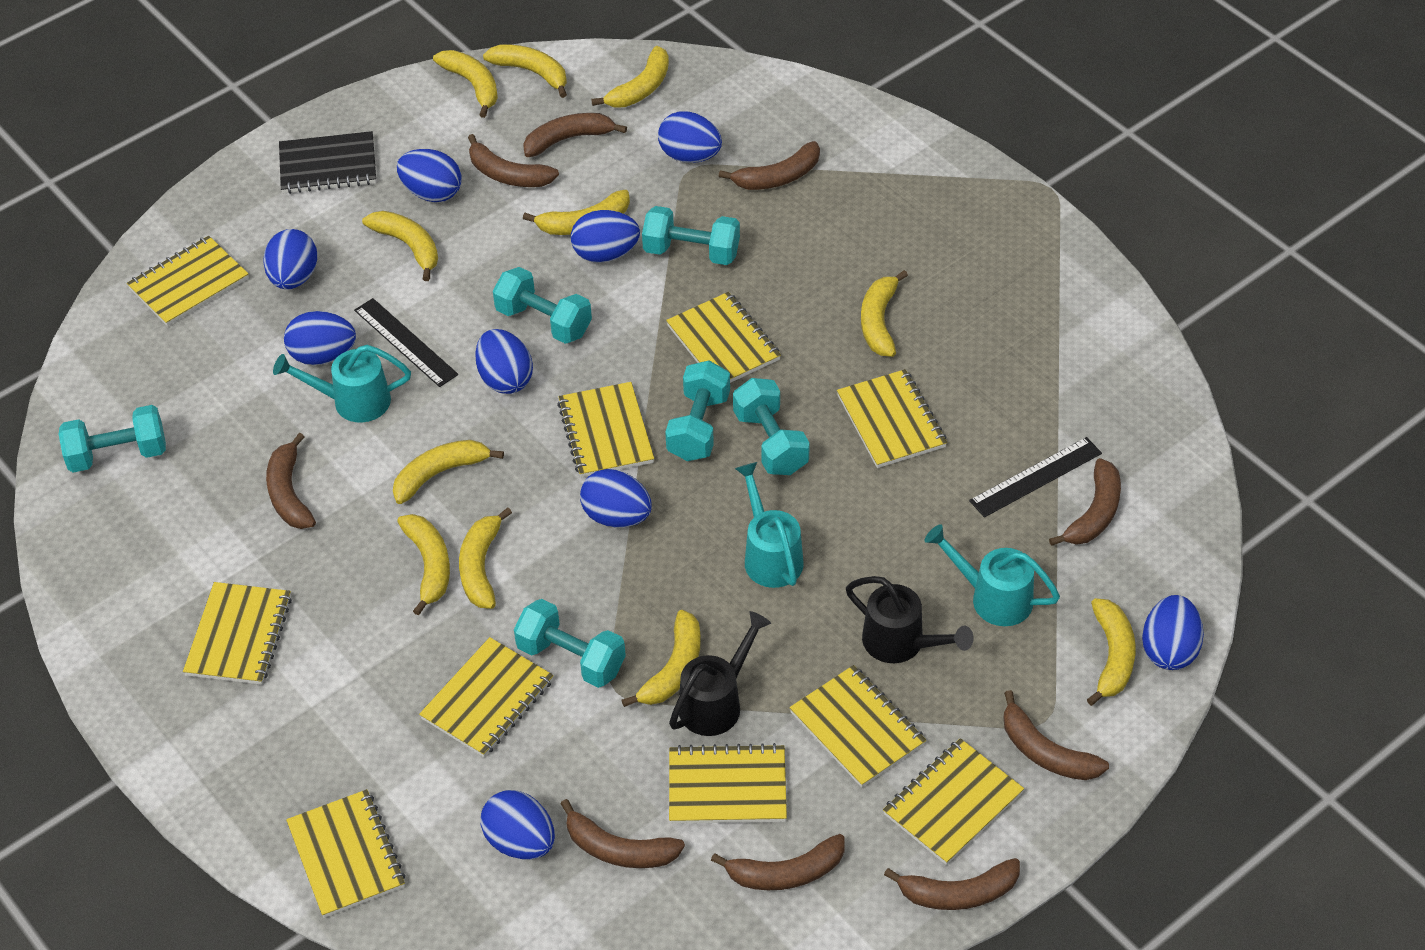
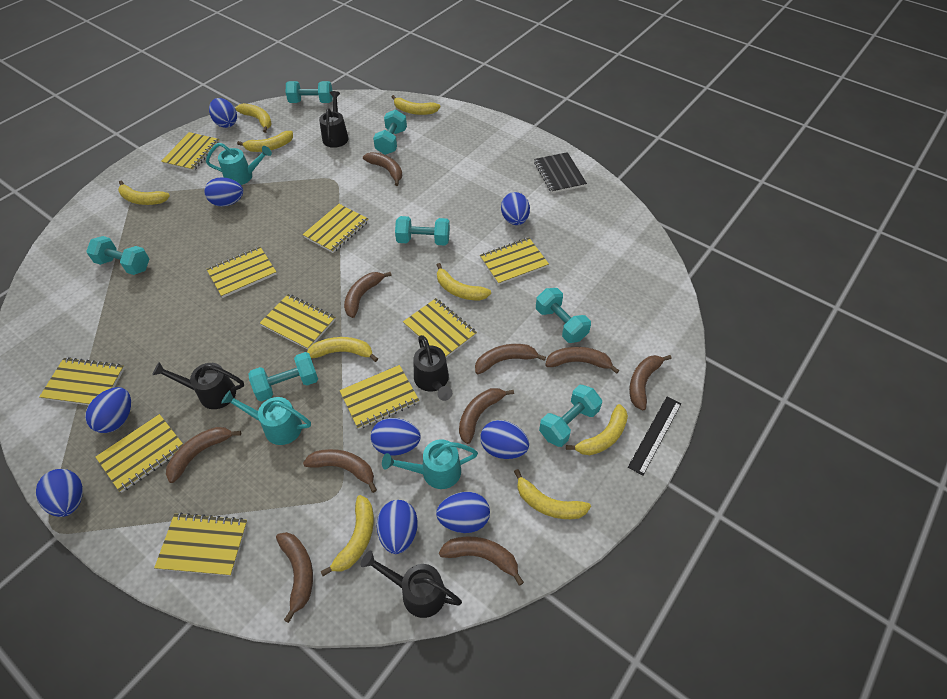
black ruler: [354,298,458,387] [969,437,1102,517] = 2 -> [628,397,681,476] = 1
black watering can: [669,611,771,736] [846,576,974,663] = 2 -> [152,362,244,409] [319,91,349,148] [361,551,462,618] [413,335,452,401] = 4
brown banana: [266,433,316,529] [468,134,559,187] [523,113,627,157] [561,799,685,868] [711,834,845,890] [719,141,820,190] [884,858,1020,910] [1003,690,1109,780] [1049,458,1121,546] = 9 -> [166,427,241,483] [276,532,313,623] [303,449,377,493] [344,272,392,318] [363,152,402,186] [439,536,524,586] [459,388,514,444] [475,344,546,374] [545,347,619,374] [629,355,671,411] = 10
turquoise dumbbell: [59,405,166,473] [493,267,592,344] [514,599,626,688] [642,206,740,265] [665,360,730,461] [733,378,810,475] = 6 -> [86,236,149,275] [248,352,318,402] [286,81,333,103] [373,109,407,155] [395,216,450,245] [536,288,591,343] [539,385,602,447] = 7
yellow banana: [362,211,438,281] [393,440,504,504] [397,514,450,616] [433,50,498,118] [459,507,512,609] [483,44,567,98] [523,190,630,235] [591,46,669,107] [622,610,701,707] [861,270,908,357] [1087,598,1136,706] = 11 -> [118,181,170,205] [235,103,272,133] [237,131,293,152] [307,337,378,362] [321,495,374,576] [392,95,440,115] [437,263,491,300] [514,469,591,519] [566,404,628,455] = 9

